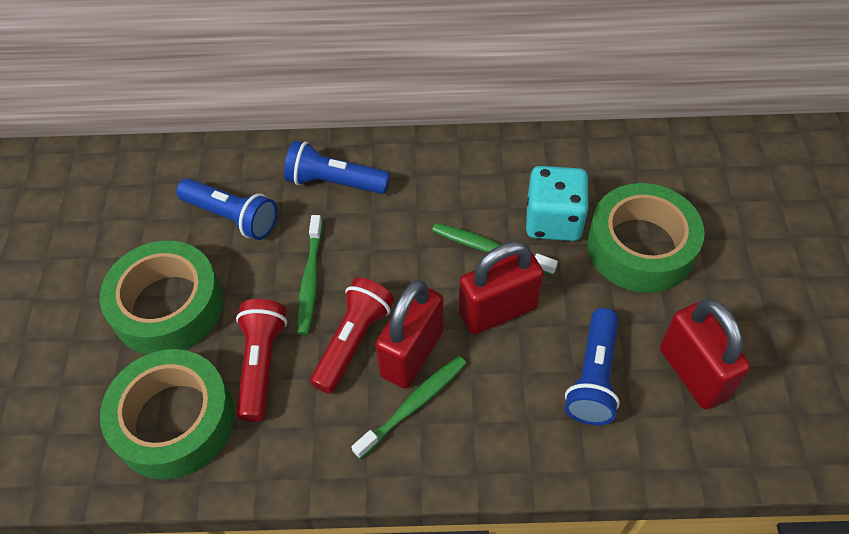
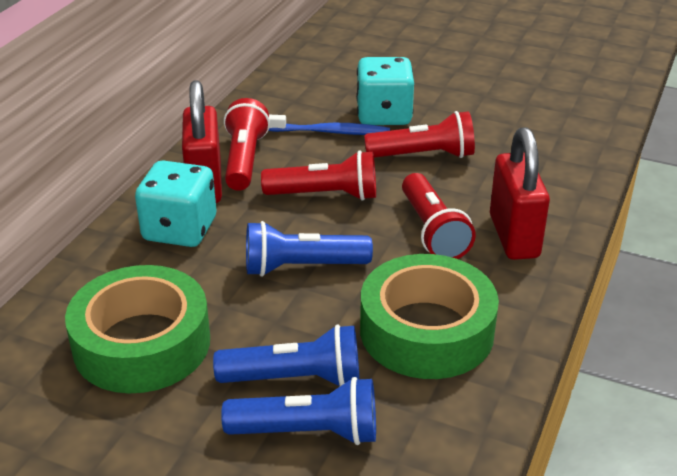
blue toothbrush: none = 0 -> [269,115,390,135] = 1
green tape: [100,241,223,355] [100,349,234,479] [587,183,705,293] = 3 -> [65,265,210,393] [360,254,499,379] = 2
green toothbrush: [297,215,322,335] [352,356,467,459] [432,223,558,275] = 3 -> none = 0
red flashlight: [236,299,287,422] [310,277,394,394] = 2 -> [224,98,270,191] [261,151,376,201] [364,111,475,158] [402,173,476,259] = 4
red padlock: [375,280,444,388] [459,242,544,334] [660,299,750,409] = 3 -> [182,80,222,203] [490,127,550,260] = 2
turquoise dice: [526,166,589,241] = 1 -> [135,161,216,247] [356,57,414,125] = 2

